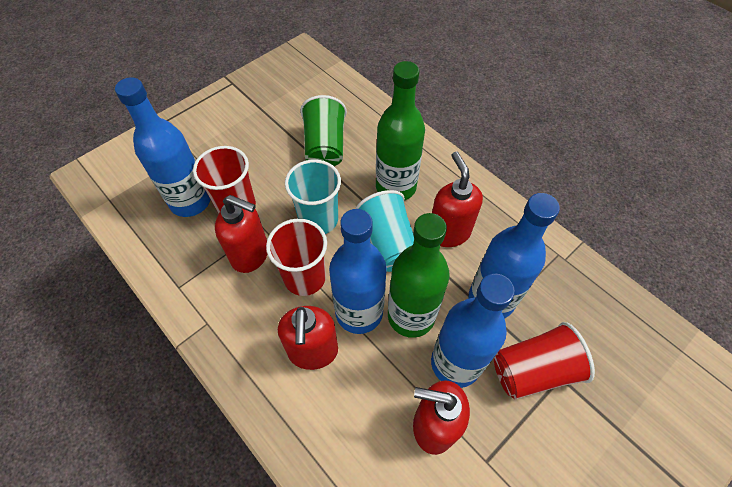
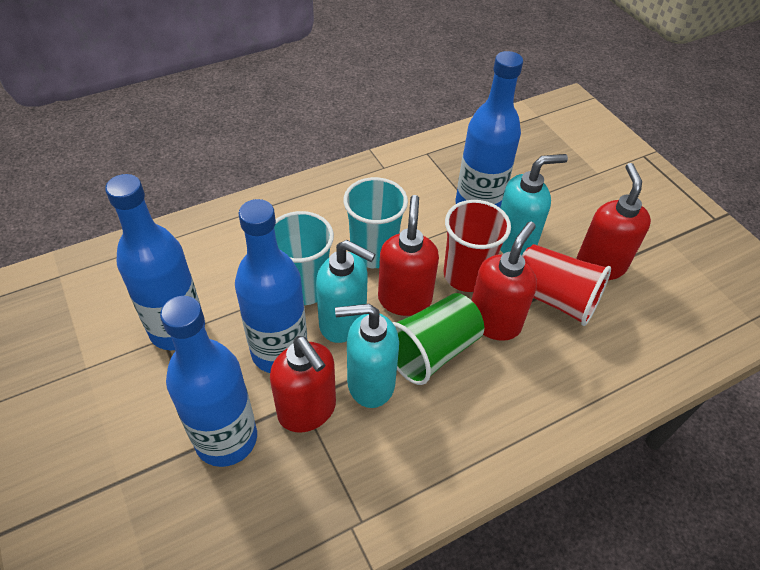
green bottle: [376,61,425,201] [388,213,450,338] = 2 -> none = 0
red cup: [193,146,256,214] [266,218,327,296] [494,322,595,399] = 3 -> [444,200,511,292] [522,244,611,326] = 2
turquoise soap dispenser: none = 0 -> [316,240,375,343] [335,304,399,408] [500,154,568,255] = 3

